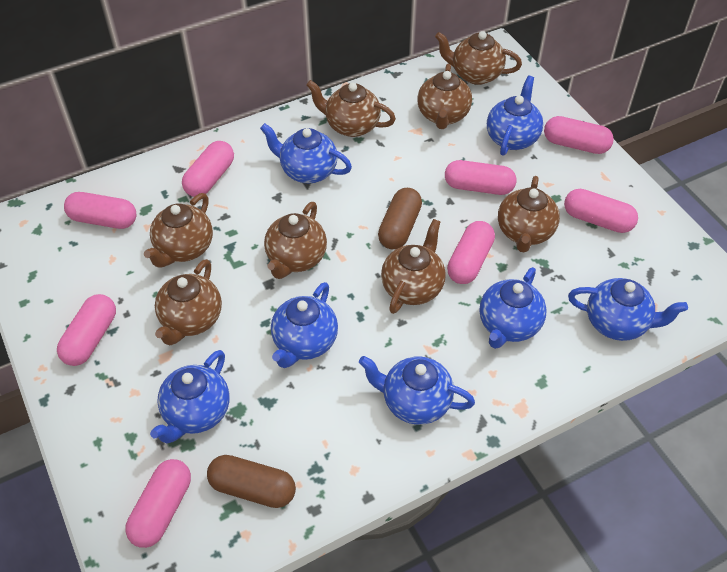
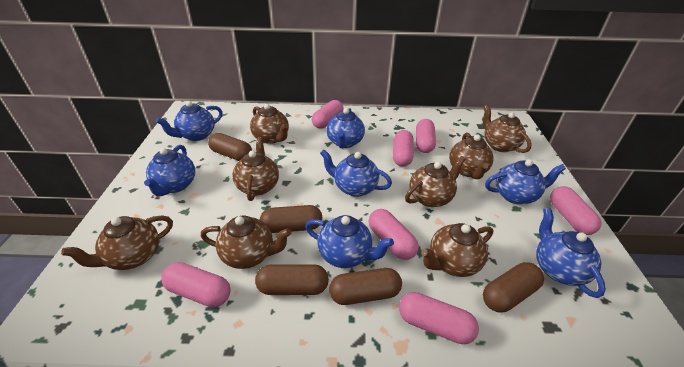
brown capsule: [207,455,296,508] [378,188,422,249] = 2 -> [208,133,252,161] [255,264,329,295] [260,205,322,233] [329,268,402,305] [483,262,544,313] = 5
pink capsule: [57,294,116,366] [64,192,136,229] [125,459,191,548] [182,141,234,197] [445,160,516,195] [447,221,495,284] [544,116,614,154] [564,189,638,233] = 8 -> [161,262,231,307] [312,100,344,129] [368,209,419,260] [393,130,413,166] [399,292,479,344] [416,119,436,153] [550,186,601,235] = 7

